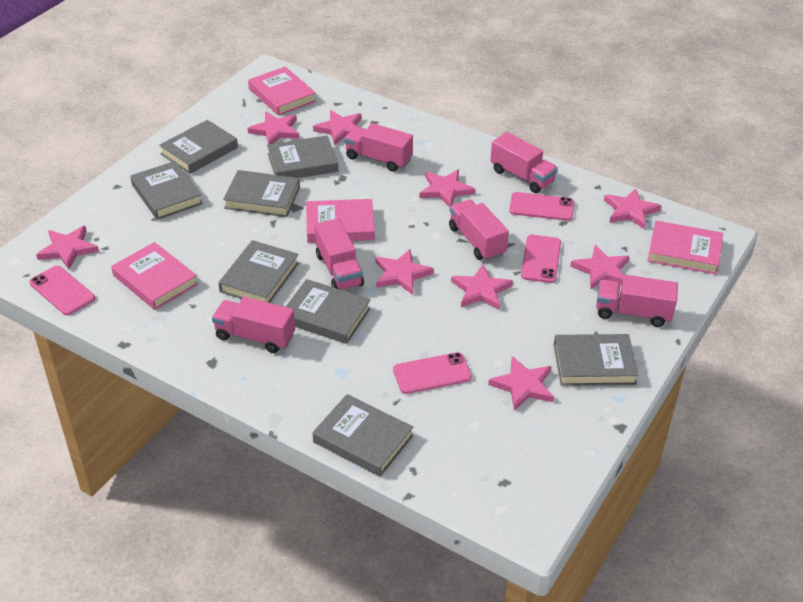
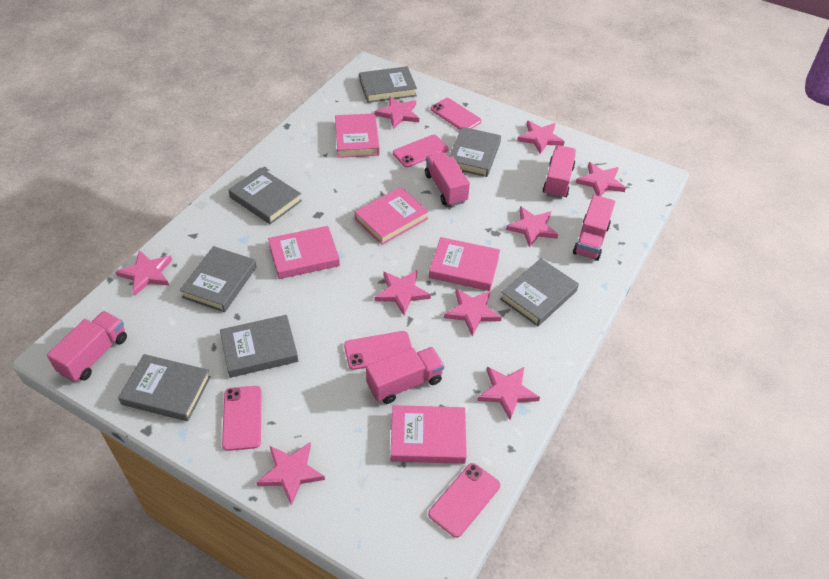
grey book: [130,161,203,220] [159,120,238,174] [218,240,299,303] [223,170,300,217] [267,136,338,178] [286,279,371,344] [313,394,413,477] [554,334,639,386] = 8 -> [118,354,211,421] [180,246,256,312] [220,315,298,378] [228,168,302,224] [359,66,417,103] [449,127,501,177] [500,258,579,326] = 7
pink book: [111,242,198,310] [248,67,316,116] [306,199,375,243] [648,221,723,275] = 4 -> [268,226,340,279] [335,113,380,158] [355,187,429,245] [390,405,467,464] [429,237,500,291] = 5
pink phone: [29,266,95,315] [393,352,472,394] [509,192,574,221] [521,235,561,283] = 4 -> [222,386,261,451] [344,331,412,370] [393,135,449,167] [428,463,500,538] [431,98,481,130] = 5
pink truck: [212,297,295,353] [315,218,364,290] [344,123,413,172] [449,199,509,261] [490,132,558,193] [596,275,678,327] = 6 -> [47,311,127,382] [366,347,444,404] [425,152,470,206] [543,145,576,199] [573,195,615,261] = 5

